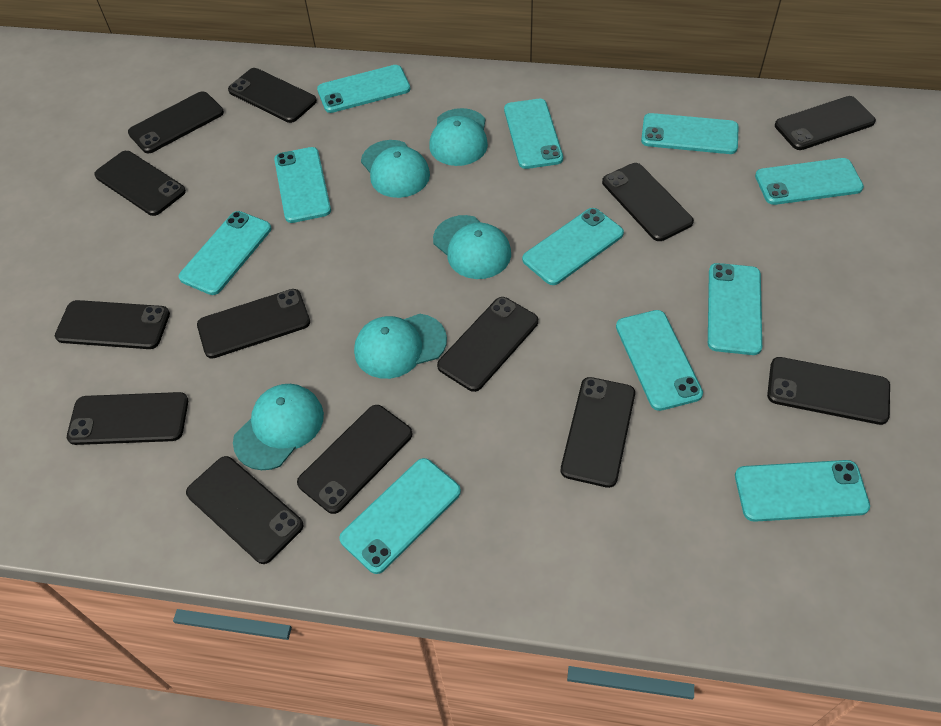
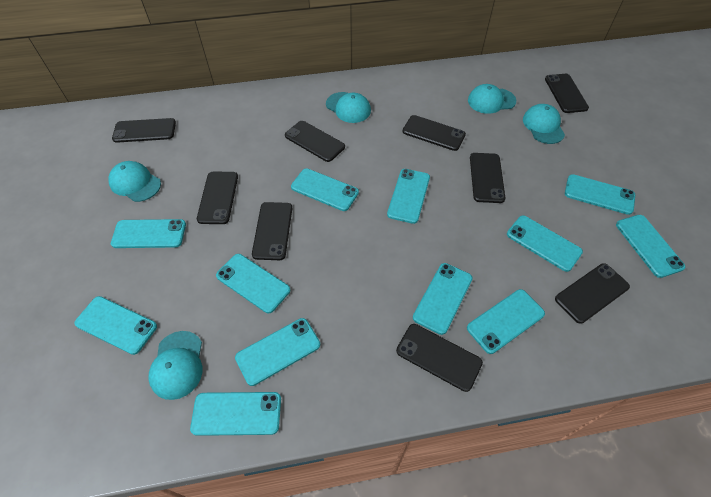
black phone: [55,300,170,349] [67,392,188,445] [94,151,186,216] [128,91,224,153] [186,456,304,564] [197,289,310,359] [228,68,317,123] [297,405,413,514] [437,297,538,392] [561,377,635,488] [602,163,694,241] [767,357,890,425] [775,96,876,150] = 13 -> [112,118,176,143] [197,171,238,224] [252,202,293,260] [285,121,345,162] [396,324,483,392] [402,115,466,151] [470,153,505,203] [545,74,589,113] [555,263,630,324] = 9
turquoise phone: [179,211,271,295] [274,147,331,223] [317,65,410,113] [339,458,461,574] [504,99,563,169] [522,208,624,285] [616,310,703,411] [641,113,739,154] [708,263,762,355] [735,460,870,522] [755,158,864,205] = 11 -> [74,296,157,355] [111,219,186,248] [190,392,281,436] [216,254,290,313] [235,318,320,386] [291,168,359,211] [387,169,430,224] [413,263,473,335] [467,289,545,354] [507,215,583,272] [565,174,635,215] [616,215,685,278] = 12

